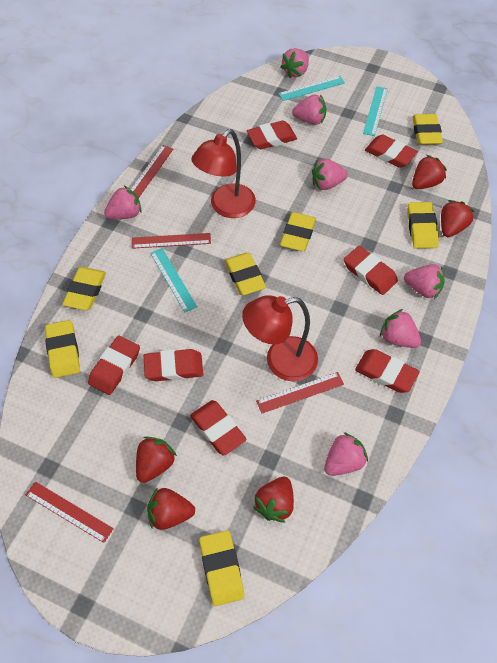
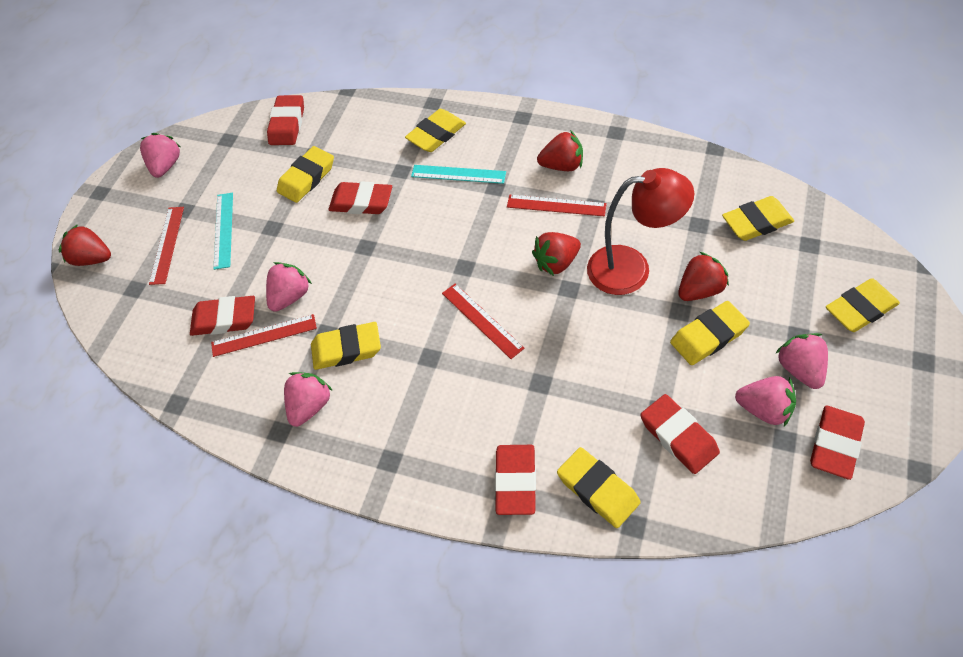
pink strawberry: [104,186,142,219] [281,48,309,78] [292,94,326,125] [312,159,348,190] [324,432,368,476] [380,309,421,348] [404,264,444,299] = 7 -> [140,133,180,178] [266,262,312,312] [284,372,333,427] [735,376,796,426] [775,333,828,389] = 5
red eraser: [88,335,140,395] [144,349,203,381] [190,400,247,455] [247,121,297,149] [344,246,398,295] [355,349,420,393] [365,134,418,168] = 7 -> [190,296,255,336] [267,95,304,145] [328,181,392,214] [495,445,536,515] [640,394,720,474] [810,406,865,480] = 6
red lamp: [192,129,256,218] [242,295,318,381] = 2 -> [587,168,694,295] = 1
red strawberry: [136,436,177,483] [147,487,195,530] [253,477,294,523] [412,155,447,189] [441,200,475,237] = 5 -> [59,224,111,266] [532,232,581,276] [537,130,583,171] [678,252,729,301] = 4
turquoise ruler: [150,248,197,312] [278,76,345,101] [363,86,388,136] = 3 -> [213,193,233,270] [411,165,506,184] = 2

